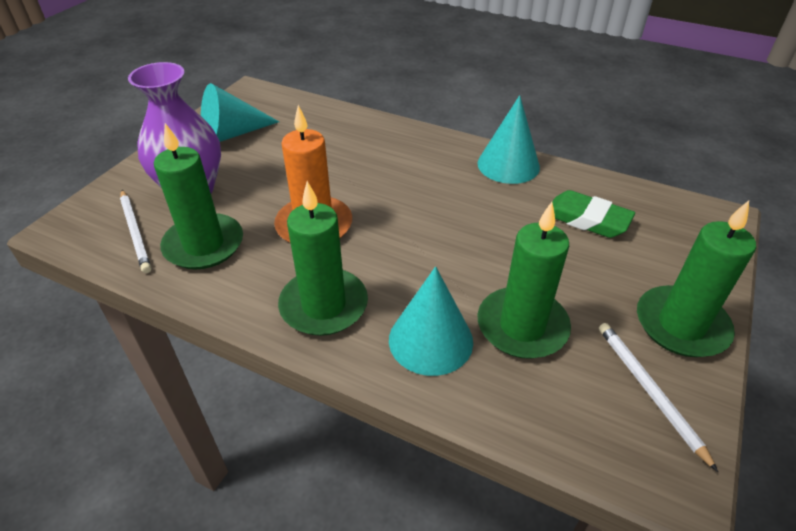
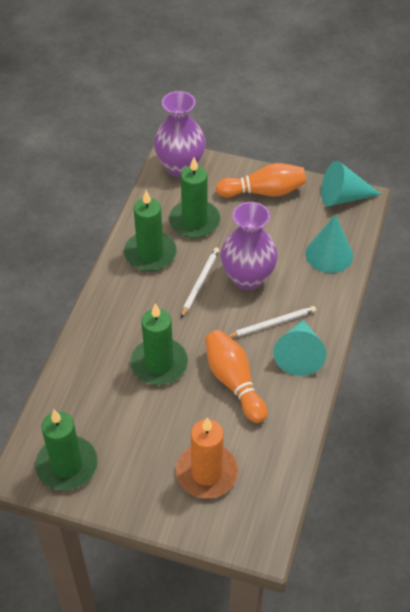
green eraser: [552,190,635,238] = 1 -> none = 0
orange bowling pin: none = 0 -> [205,330,267,423] [216,163,306,197] = 2
purple vase: [128,62,221,193] = 1 -> [154,91,206,177] [221,202,278,290] = 2

